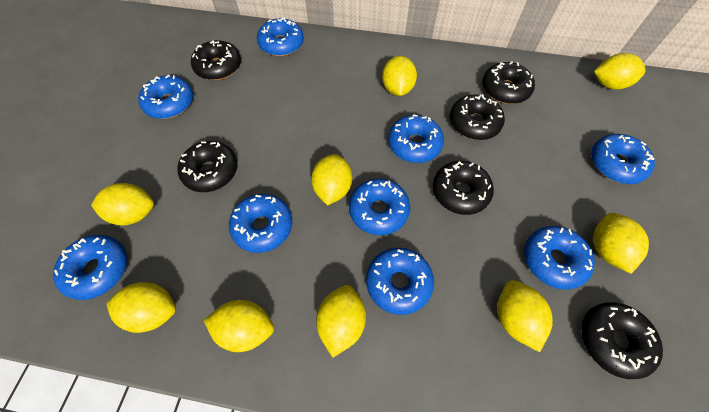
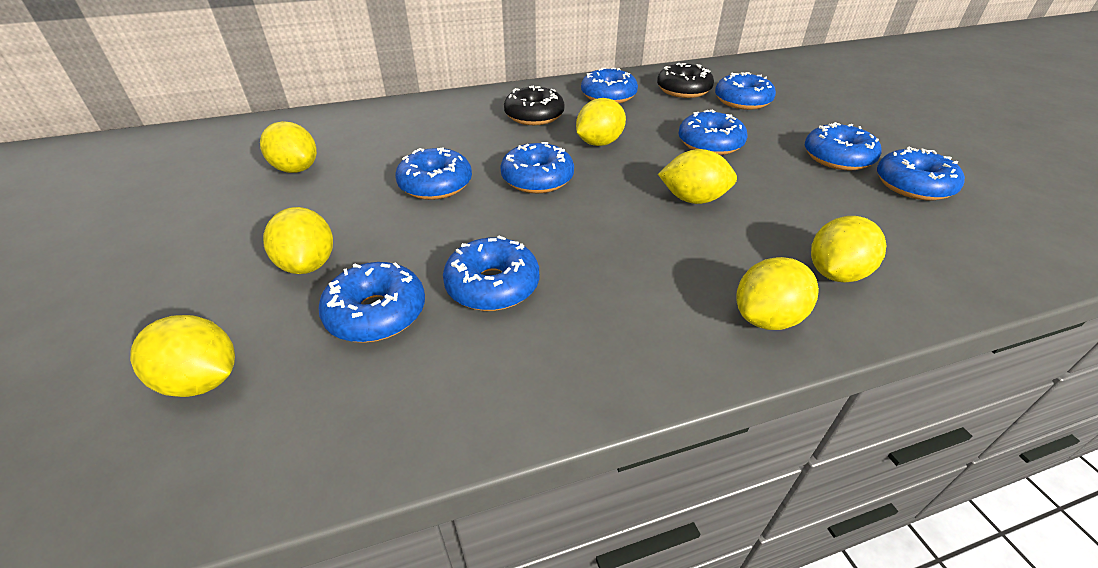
black donut: [178,141,237,192] [191,40,241,80] [433,161,494,215] [450,94,505,140] [482,61,535,104] [581,302,663,379] = 6 -> [504,86,565,125] [657,63,714,98] = 2
yellow lemon: [91,183,154,226] [106,282,176,333] [204,300,274,352] [311,154,352,206] [316,285,366,357] [382,56,417,96] [497,280,553,352] [593,213,649,274] [594,53,646,90] = 9 -> [130,315,235,397] [260,121,317,173] [263,207,333,274] [576,98,626,146] [658,149,737,204] [737,257,819,330] [811,216,886,282] = 7

